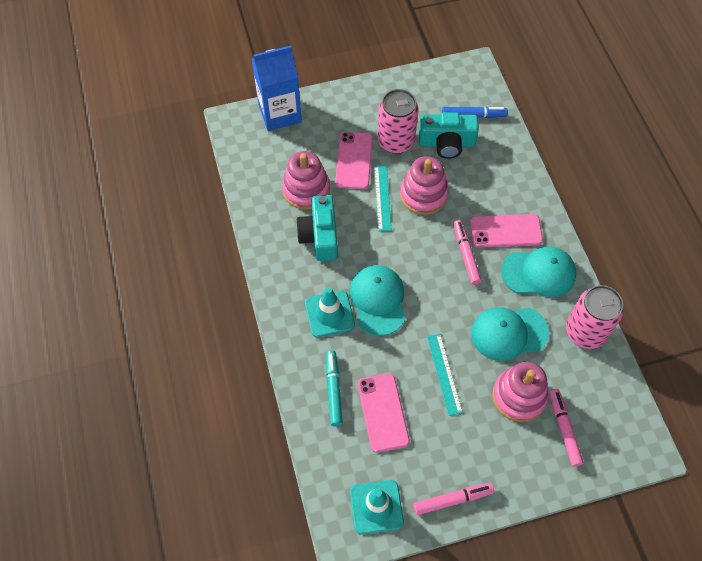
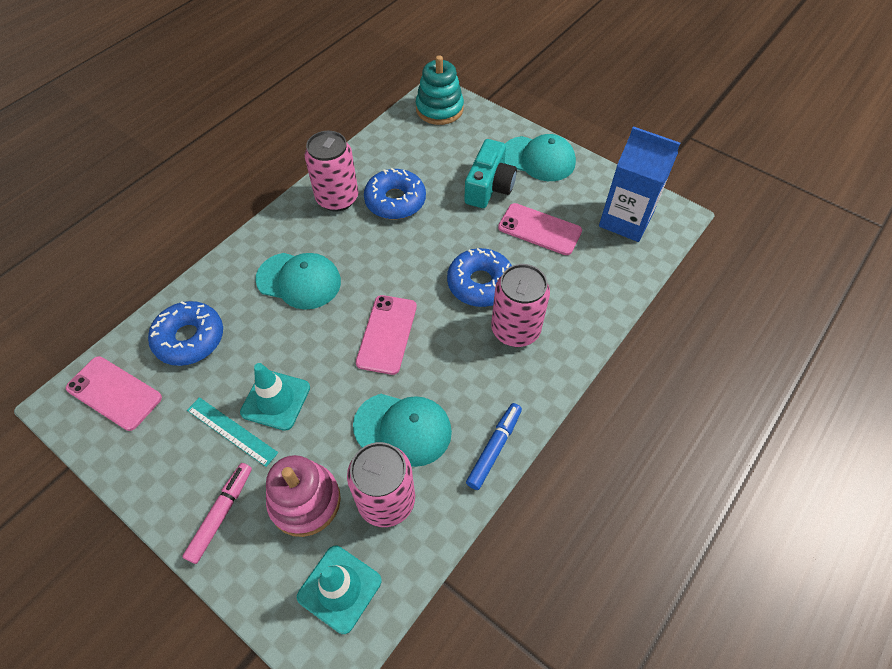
blue donut: none = 0 -> [148,301,223,366] [364,168,426,219] [447,248,512,307] = 3
pink can: [377,89,419,154] [566,285,624,349] = 2 -> [305,131,358,211] [347,442,415,527] [491,264,550,347] = 3
pink marker: [413,483,494,515] [453,220,482,285] [549,389,584,467] = 3 -> [182,463,252,564] = 1
pink stacking toy: [282,151,330,210] [400,156,449,215] [492,362,548,422] = 3 -> [266,455,341,537] = 1
turquoise camera: [296,195,338,261] [419,112,479,159] = 2 -> [464,139,517,208] = 1
turquoise marker: [326,350,343,426] = 1 -> none = 0
turquoise ruler: [374,165,392,231] [427,334,463,416] = 2 -> [187,397,278,467] = 1
turquoise stacking toy: none = 0 -> [416,55,464,125] = 1

